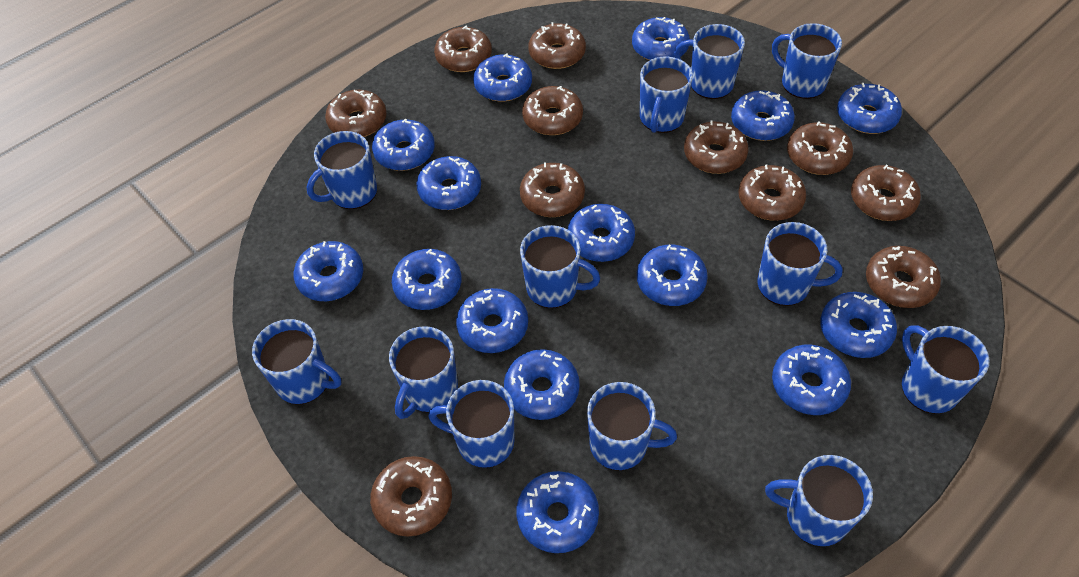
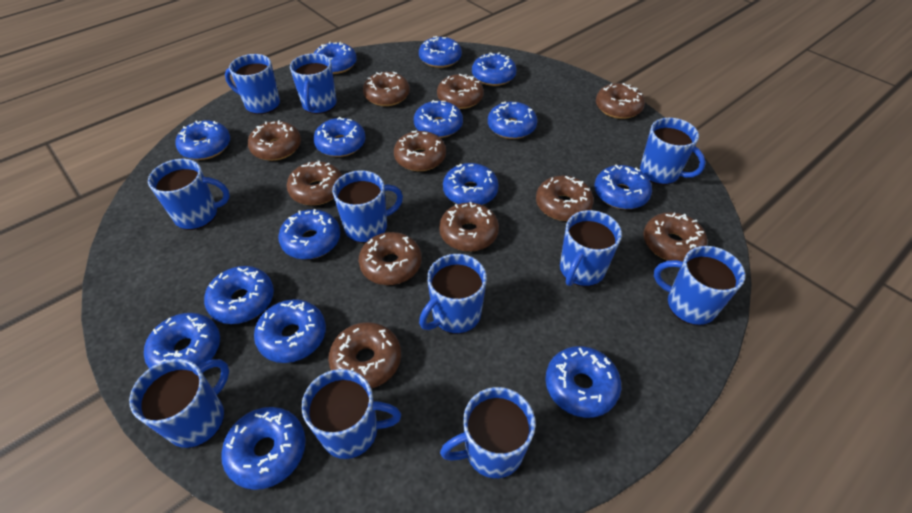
blue mug: [252,319,342,404] [307,131,377,209] [389,326,458,419] [428,380,515,468] [520,225,600,308] [587,382,677,470] [640,57,693,133] [674,24,745,99] [758,222,843,306] [765,455,873,546] [772,23,842,99] [902,325,990,414] = 12 -> [129,359,229,448] [148,159,230,230] [225,54,280,114] [290,53,337,114] [301,369,401,459] [332,170,403,243] [419,254,487,334] [440,387,536,478] [560,210,622,287] [640,118,706,185] [654,246,745,325] = 11

